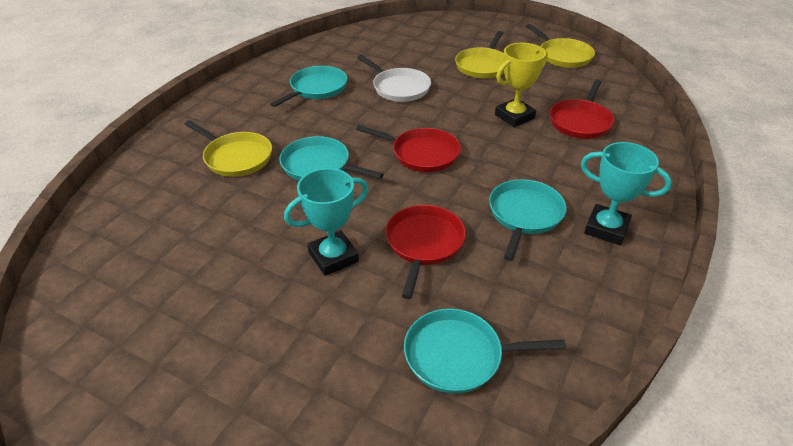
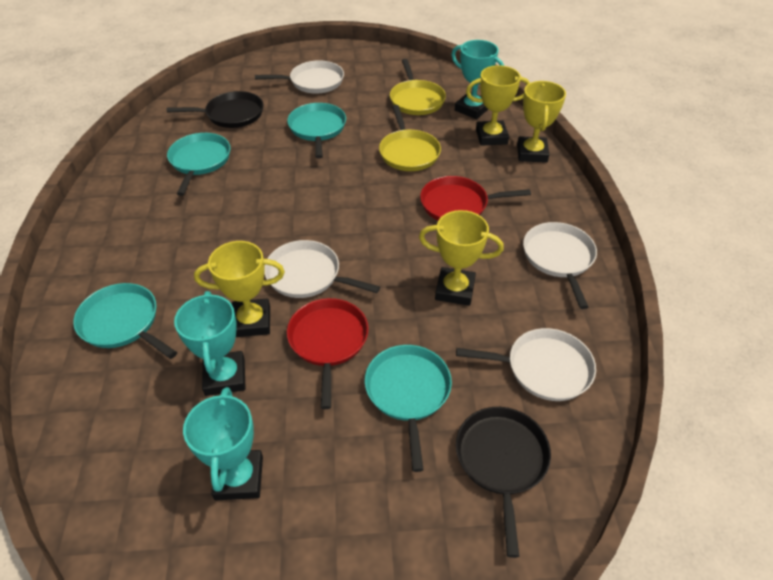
black pan: none = 0 -> [167,91,264,128] [456,407,551,558] = 2
red pan: [356,125,461,172] [385,205,466,299] [549,79,615,139] = 3 -> [287,298,369,409] [420,176,531,220] = 2
turquoise trophy: [284,168,369,276] [581,142,672,245] = 2 -> [174,291,246,396] [183,387,263,500] [451,40,504,119] = 3
white pan: [357,55,431,102] = 1 -> [255,60,344,94] [264,240,380,298] [456,328,596,401] [523,222,597,309] = 4
yellow pan: [185,120,272,177] [455,31,504,78] [526,24,595,68] = 3 -> [379,105,441,171] [390,59,446,115] = 2
yellow trophy: [495,43,548,127] = 1 -> [194,241,285,337] [419,210,504,306] [466,65,530,146] [517,81,566,163] = 4

